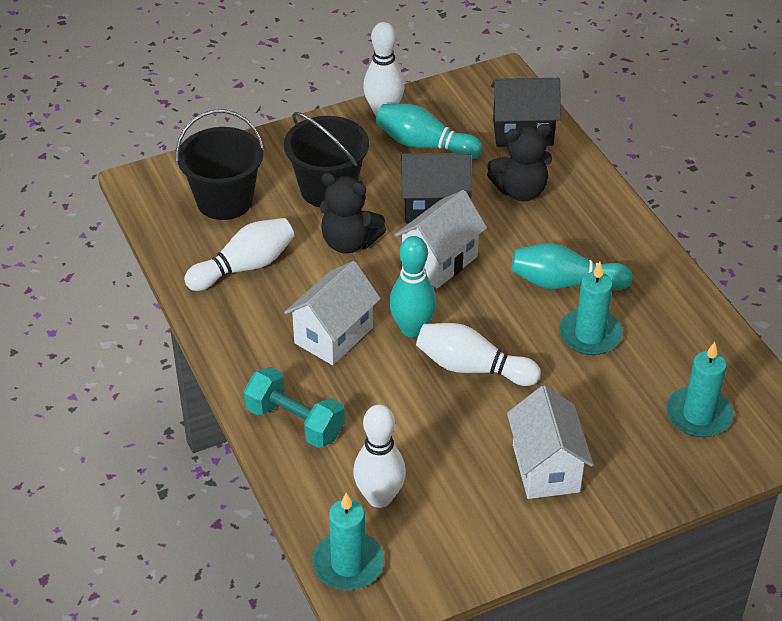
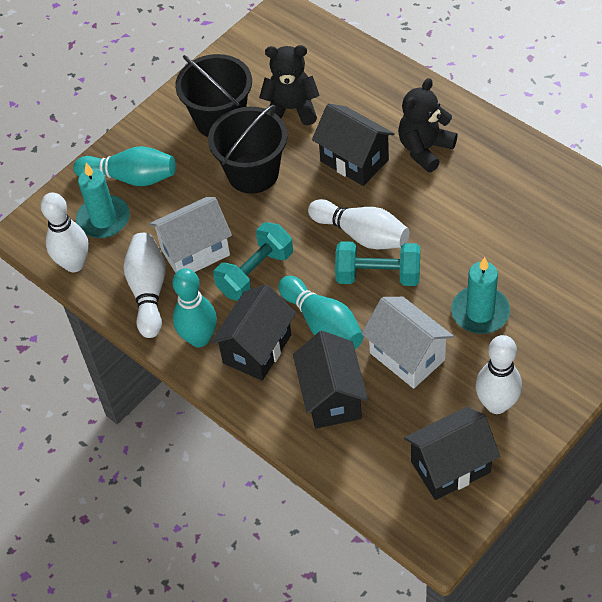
black house: [401,153,472,223] [491,78,561,147] = 2 -> [210,284,296,381] [293,331,368,429] [312,103,395,186] [404,407,500,500] = 4
turquoise candle: [312,493,384,590] [559,262,622,355] [666,342,733,437] = 3 -> [76,163,130,238] [451,257,510,334] = 2
turquoise dumbbell: [244,367,345,448] = 1 -> [213,222,293,301] [335,241,420,286] = 2
white house: [284,261,381,365] [395,190,487,288] [507,385,593,499] = 3 -> [149,197,232,273] [361,297,454,389] = 2

